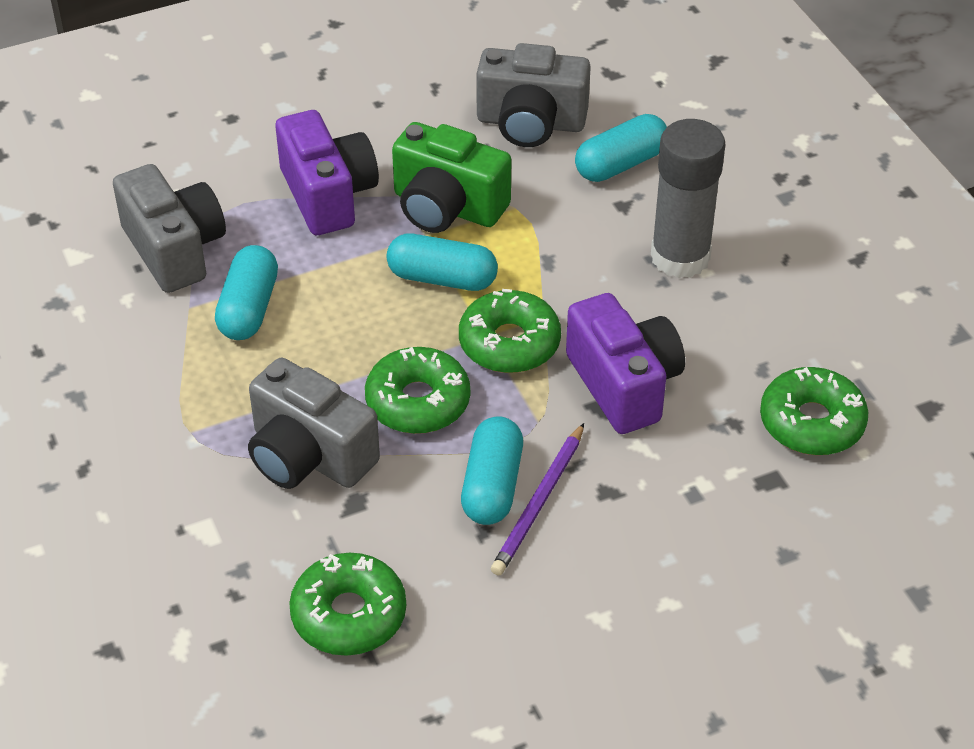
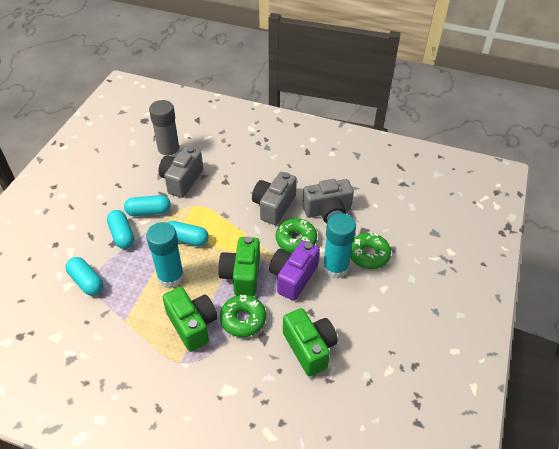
green camera: [392,122,511,233] = 1 -> [162,287,217,352] [218,237,260,296] [283,308,338,376] = 3
green donut: [289,553,406,656] [365,347,470,434] [459,289,561,373] [760,367,868,455] = 4 -> [220,295,266,337] [276,218,317,253] [350,233,391,269] = 3
purple camera: [275,110,379,235] [566,293,685,434] = 2 -> [269,241,320,301] = 1
purple pencil: [491,423,584,576] = 1 -> none = 0
turquoise glue stick: none = 0 -> [146,222,184,288] [323,213,356,278] = 2

